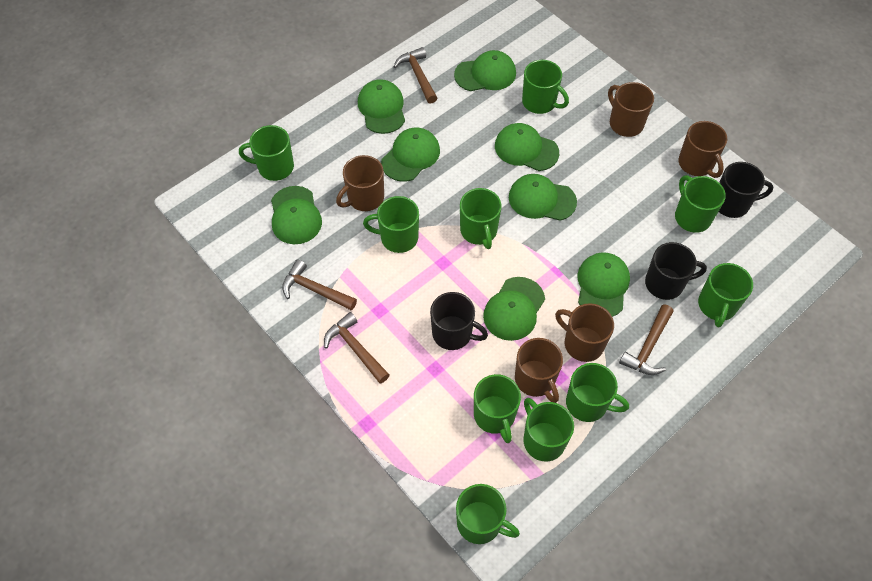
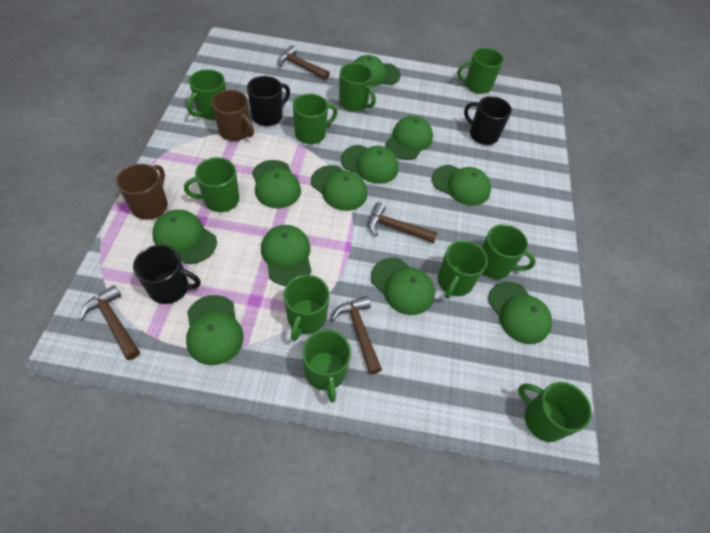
brown mug: [336,155,384,211] [515,338,563,403] [555,303,614,362] [608,82,654,137] [679,121,727,178] = 5 -> [116,164,168,220] [211,90,254,141] = 2
green cap: [271,186,322,244] [358,79,405,134] [381,128,440,182] [454,50,516,91] [483,277,545,341] [495,123,559,171] [509,174,577,221] [578,252,630,317] = 8 -> [152,210,217,264] [186,295,243,365] [252,160,301,209] [261,225,312,286] [311,165,367,211] [341,145,399,184] [353,55,401,87] [371,258,435,315] [385,116,433,160] [432,165,491,206] [488,281,552,344] = 11

